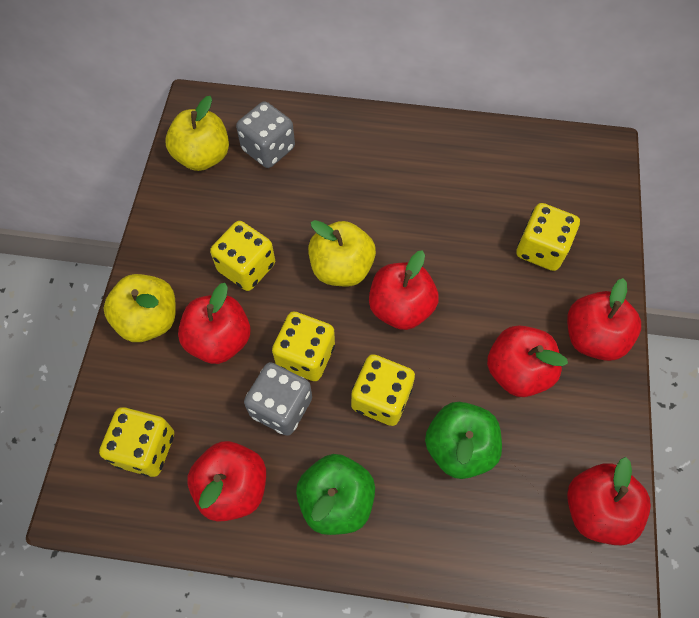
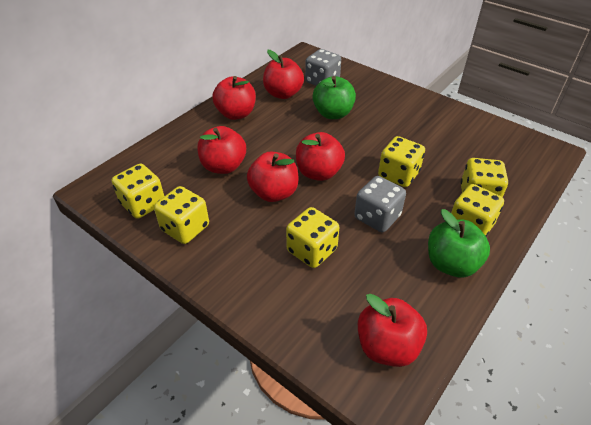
yellow apple: [104,274,176,342] [166,96,229,171] [308,220,376,287] = 3 -> none = 0
yellow dice: [99,407,174,477] [210,221,275,291] [272,312,335,381] [351,354,415,426] [516,203,580,271] = 5 -> [112,164,164,219] [154,186,209,244] [286,207,339,268] [378,136,425,187] [451,184,504,236] [461,158,508,198] = 6

